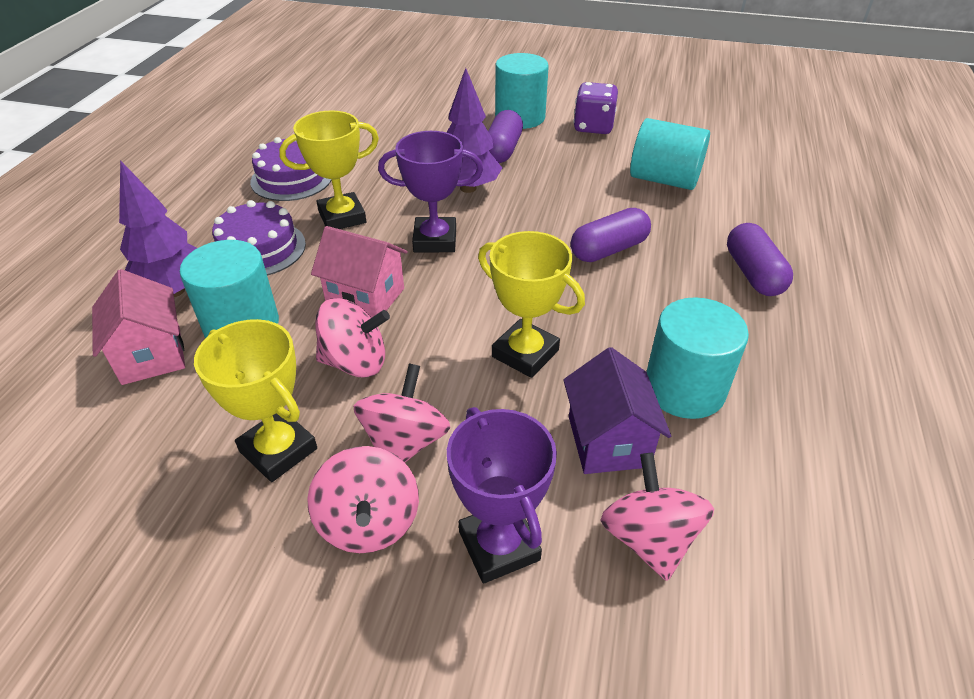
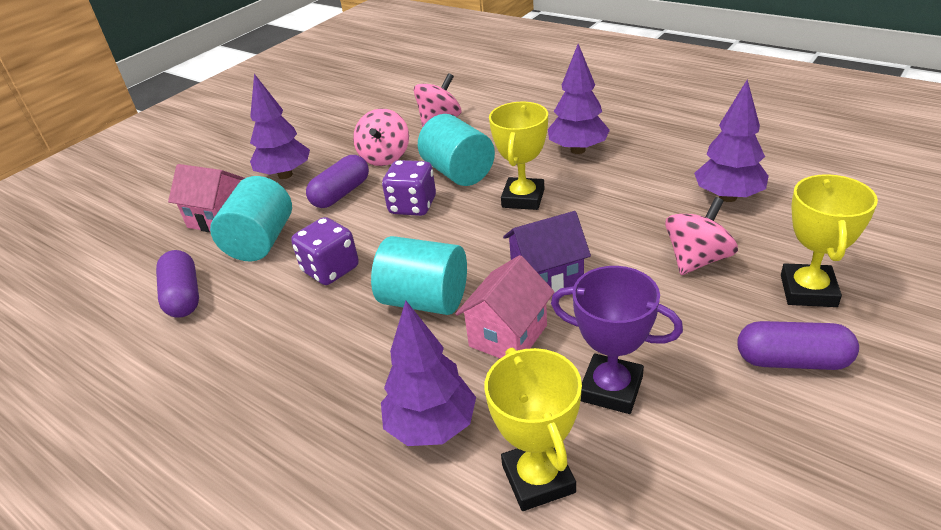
pink spinning top: [307,446,419,553] [315,298,390,378] [353,364,451,463] [600,453,714,581] = 4 -> [353,109,409,166] [414,73,461,127] [665,197,738,275] = 3
purple cake: [212,200,306,276] [250,137,332,201] = 2 -> none = 0
purple dice: [573,82,618,134] = 1 -> [291,217,359,285] [382,160,436,216] = 2
purple tree: [119,160,197,297] [446,68,502,193] = 2 -> [250,74,310,179] [381,300,476,446] [548,44,610,154] [694,79,769,202] = 4
purple trophy: [378,131,483,252] [447,407,557,584] = 2 -> [551,266,683,414] = 1
turquoise cylinder: [180,240,279,338] [495,53,549,129] [630,118,710,190] [647,297,749,419] = 4 -> [210,176,292,261] [371,236,467,315] [418,114,495,186] = 3

